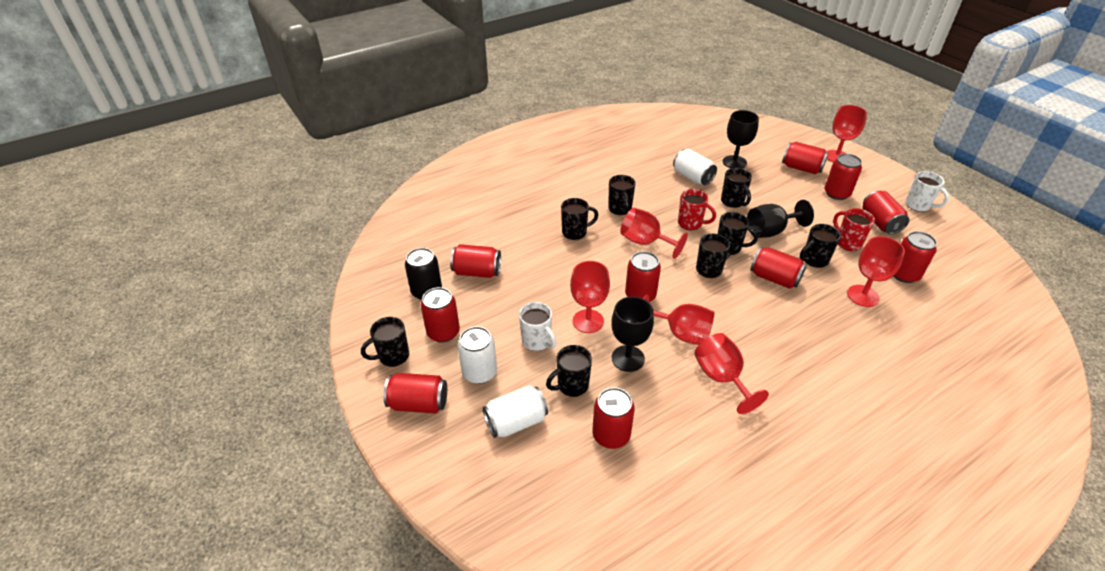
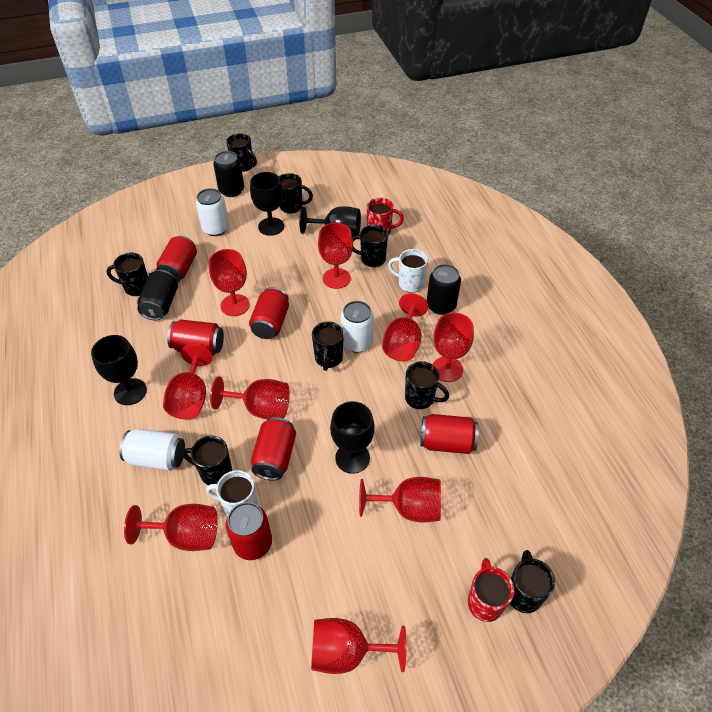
black can: [405,248,442,300] = 1 -> [137,270,178,321] [213,151,244,197] [427,264,461,315] = 3
black goblet: [611,296,654,372] [723,110,759,168] [747,200,814,238] = 3 -> [91,335,147,405] [250,172,284,236] [299,206,361,237] [330,401,375,474] = 4
red can: [383,373,447,414] [421,287,460,343] [450,244,501,278] [592,387,635,449] [625,251,661,302] [750,247,807,289] [782,142,828,174] [824,154,862,200] [862,190,909,235] [893,231,937,283] = 10 -> [156,236,197,283] [167,320,224,355] [226,502,272,560] [249,287,289,339] [251,417,296,481] [420,414,479,454] = 6
red goblet: [570,261,610,333] [620,208,688,259] [643,295,714,345] [694,333,769,414] [826,105,867,162] [847,236,905,307] = 6 -> [124,504,218,551] [163,344,213,419] [209,249,250,316] [210,377,290,419] [311,618,406,674] [318,223,353,289] [359,477,441,522] [382,293,428,361] [433,312,474,382] = 9

